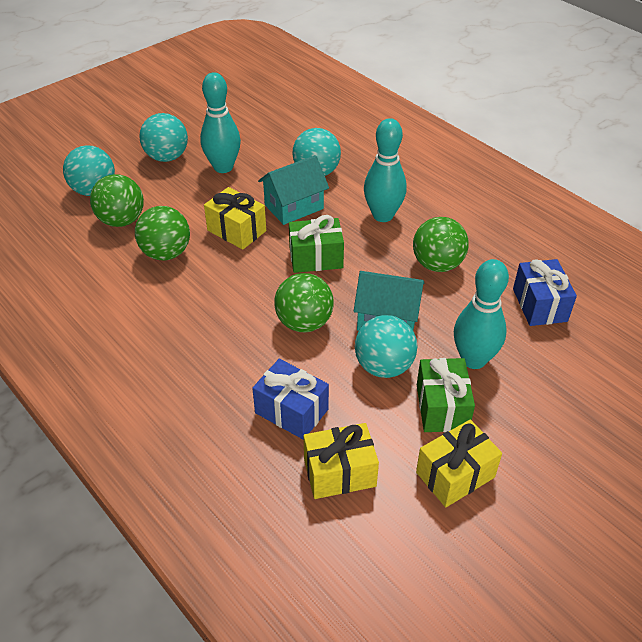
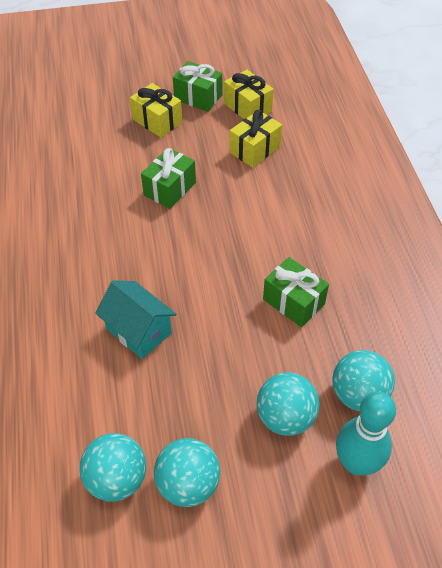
blue gift: [252,359,329,440] [513,259,577,326] = 2 -> none = 0
green ball: [90,174,144,227] [135,206,190,260] [274,273,334,333] [413,217,469,272] = 4 -> none = 0
green gift: [289,215,344,273] [417,358,475,432] = 2 -> [141,148,196,209] [173,61,222,112] [263,257,329,327] = 3
turquoise bowling pin: [200,72,241,173] [364,118,407,222] [454,259,509,369] = 3 -> [336,392,396,475] = 1
turquoise house: [258,155,329,225] [354,271,424,331] = 2 -> [95,280,176,359] = 1

